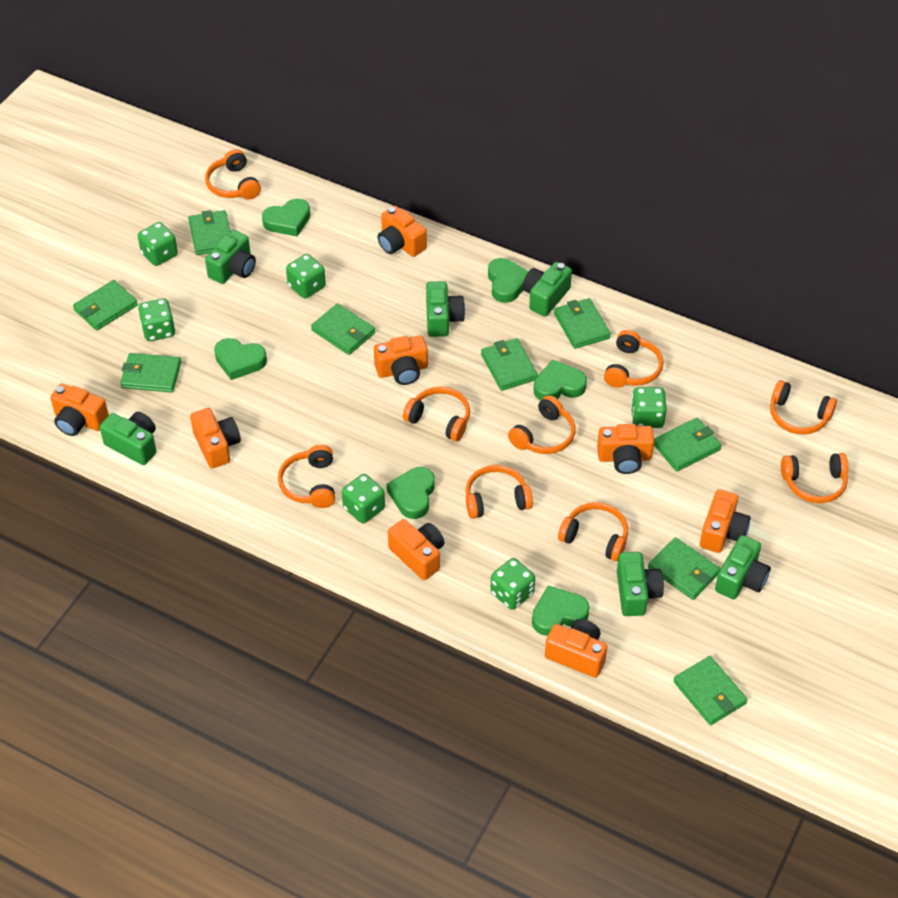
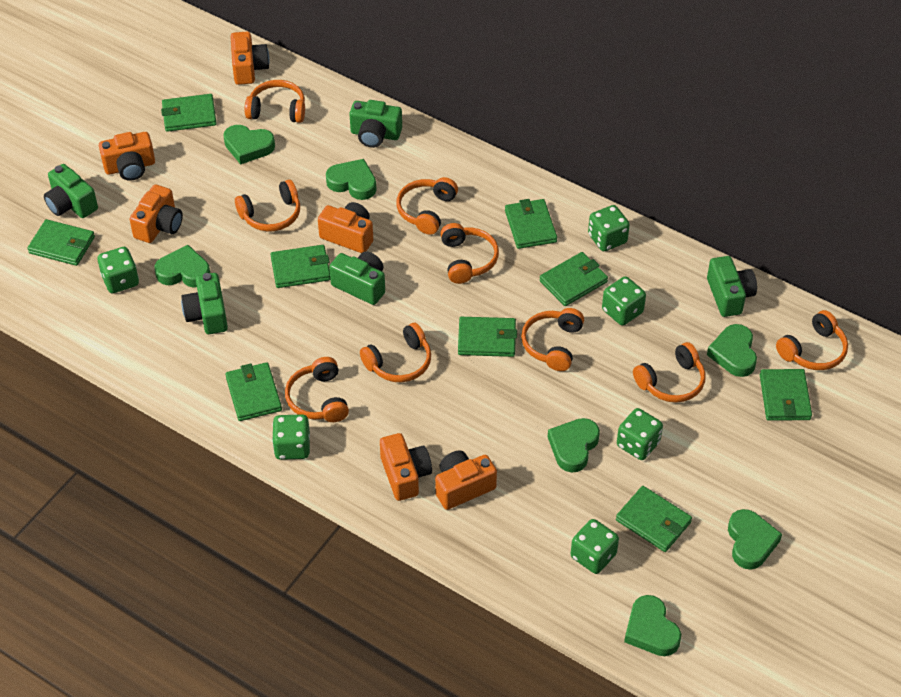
green camera: [100,412,156,465] [205,230,256,284] [426,281,465,337] [522,262,572,317] [617,552,664,616] [715,535,771,599] = 6 -> [44,164,98,218] [181,273,228,334] [329,251,385,305] [349,100,402,148] [707,256,757,317] = 5
green heart: [214,338,267,380] [262,199,310,236] [387,467,435,519] [488,258,528,303] [532,586,590,636] [534,360,587,401] = 6 -> [154,245,210,288] [223,125,275,164] [326,159,376,200] [548,418,600,472] [624,595,681,656] [707,324,757,377] [728,509,782,569] = 7
orange camera: [50,383,109,436] [190,408,241,468] [374,335,428,385] [378,206,427,257] [388,519,444,580] [545,619,607,678] [597,424,654,474] [700,489,751,553] = 8 -> [99,132,155,181] [129,184,183,243] [231,32,270,85] [318,202,373,253] [380,433,432,501] [435,451,497,510] = 6

